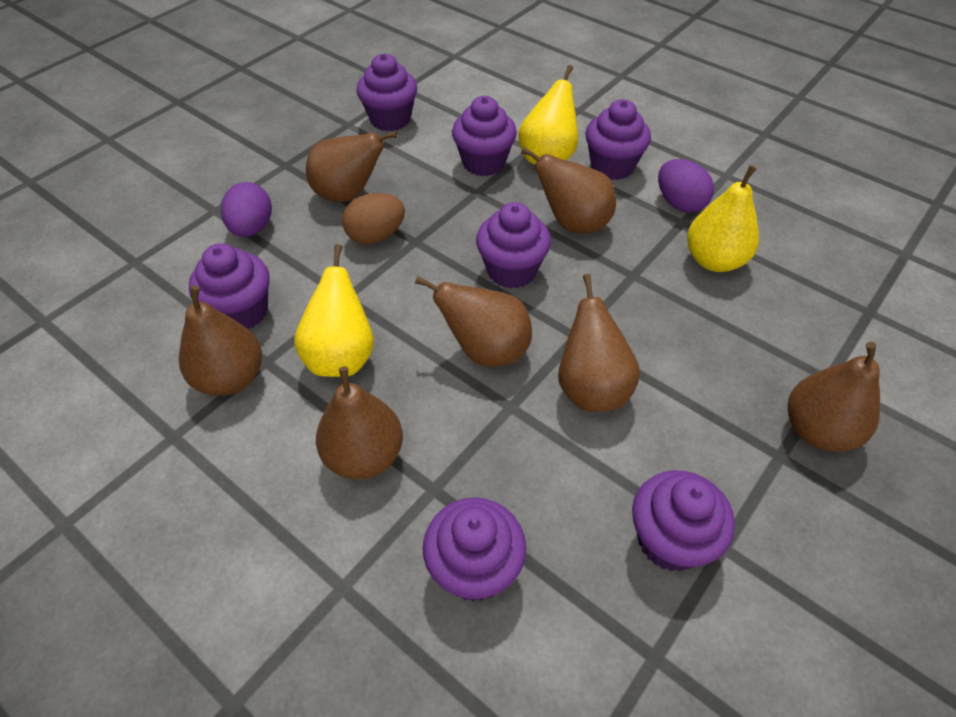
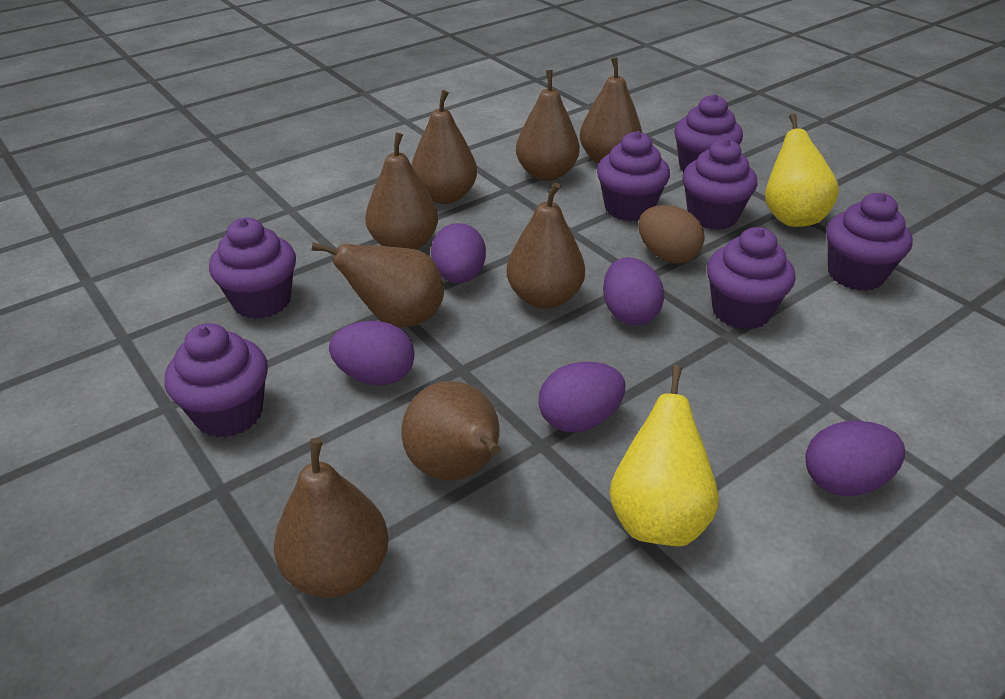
brown pear: [179,285,262,396] [306,131,397,202] [316,367,403,479] [415,276,532,367] [521,147,616,233] [558,274,640,412] [788,342,880,452] = 7 -> [274,438,388,597] [312,242,444,328] [365,132,438,250] [402,381,501,481] [411,90,477,204] [507,182,585,309] [516,70,580,181] [580,57,642,164] = 8
purple egg: [221,182,272,237] [658,159,714,213] = 2 -> [329,321,415,385] [431,223,486,283] [539,362,625,433] [603,257,664,325] [806,420,905,496] = 5
yellow pear: [294,244,374,377] [518,65,578,165] [687,165,759,272] = 3 -> [609,365,719,547] [765,113,839,227] = 2

